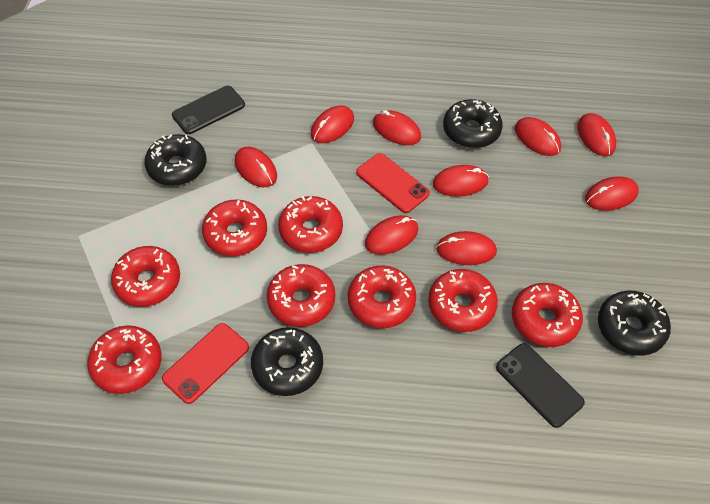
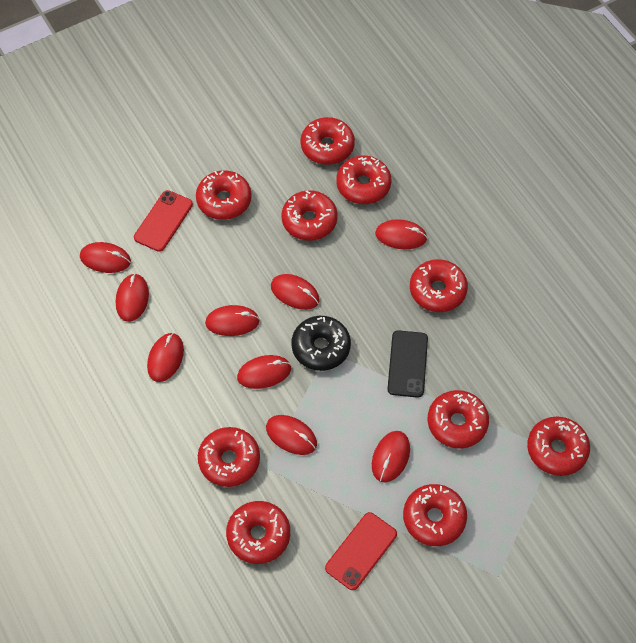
black donut: [144,134,206,186] [251,327,323,396] [443,99,503,148] [598,290,671,356] = 4 -> [291,316,351,371] = 1
black phone: [172,86,245,134] [496,343,585,428] = 2 -> [387,330,428,398] = 1
red donut: [87,325,162,394] [111,246,180,307] [202,199,267,256] [267,264,335,327] [278,196,343,253] [348,265,416,328] [428,269,498,332] [512,283,583,347] = 8 -> [196,170,252,220] [198,427,260,487] [226,501,290,564] [282,190,337,241] [300,117,355,165] [336,156,391,204] [403,484,467,546] [410,259,468,312] [428,390,489,449] [527,416,590,476] = 10

